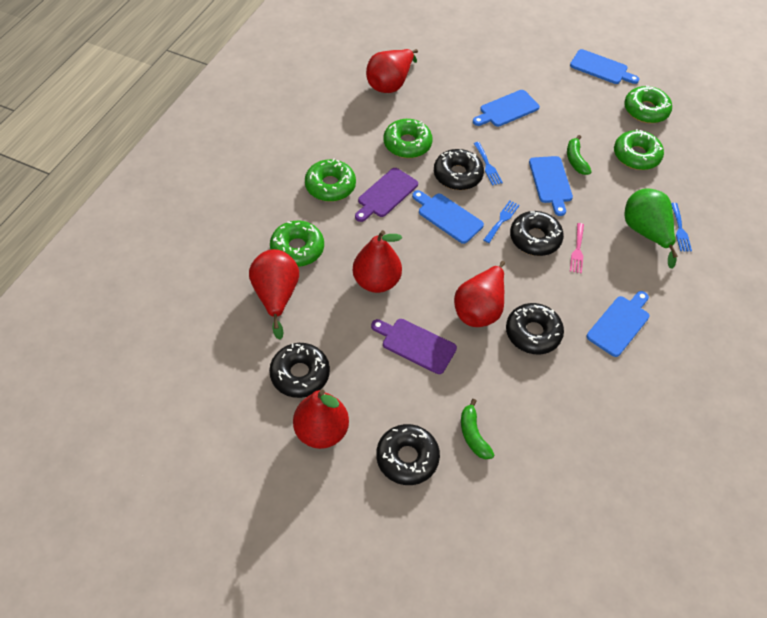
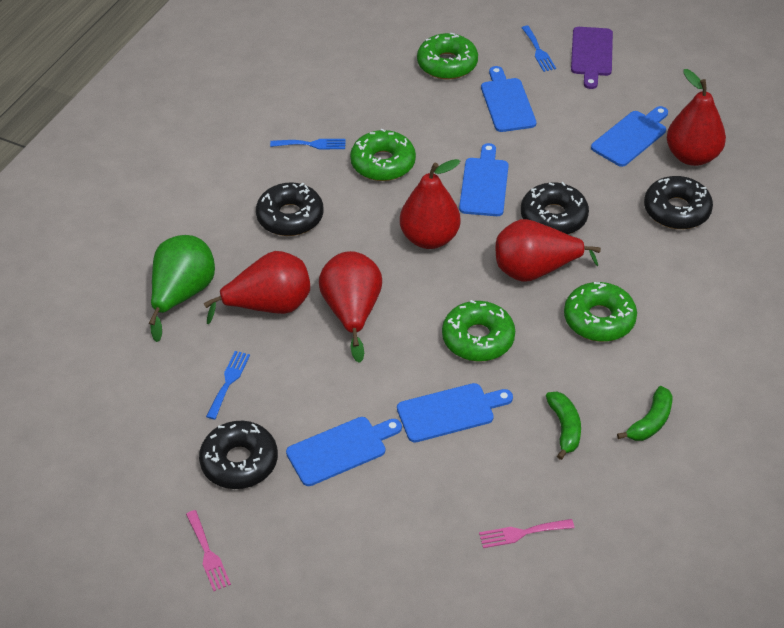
black donut: [269,343,330,398] [376,424,440,485] [434,149,484,190] [506,303,564,354] [510,211,564,256] = 5 -> [199,421,278,489] [256,182,323,236] [521,182,589,234] [644,176,713,229] = 4
green donut: [270,221,324,267] [305,158,356,202] [384,119,433,158] [614,129,664,170] [624,86,672,123] = 5 -> [350,129,416,181] [417,33,478,80] [442,300,515,362] [564,282,637,342] = 4
pink fork: [570,223,584,274] = 1 -> [186,510,231,591] [479,519,574,548] = 2
purple cutting board: [355,168,418,222] [371,319,457,374] = 2 -> [571,27,613,89] = 1

